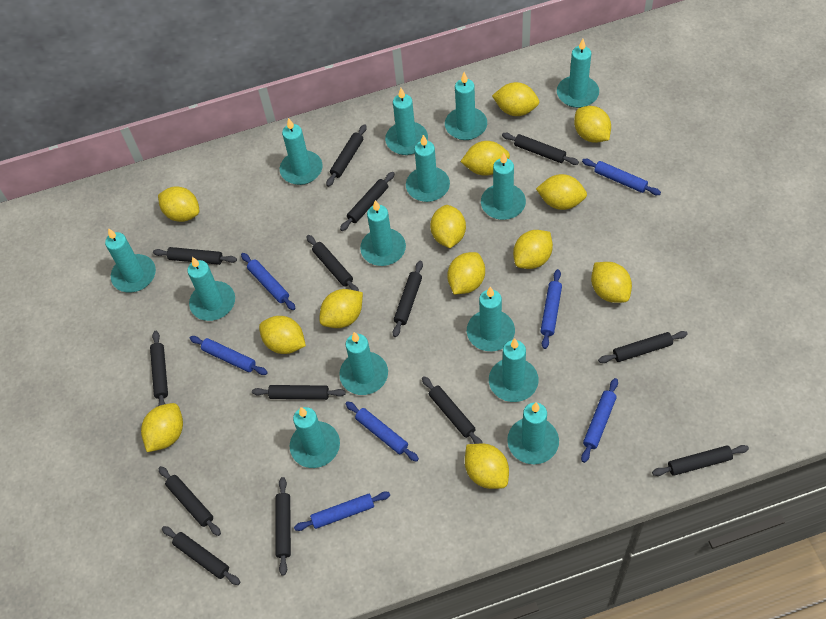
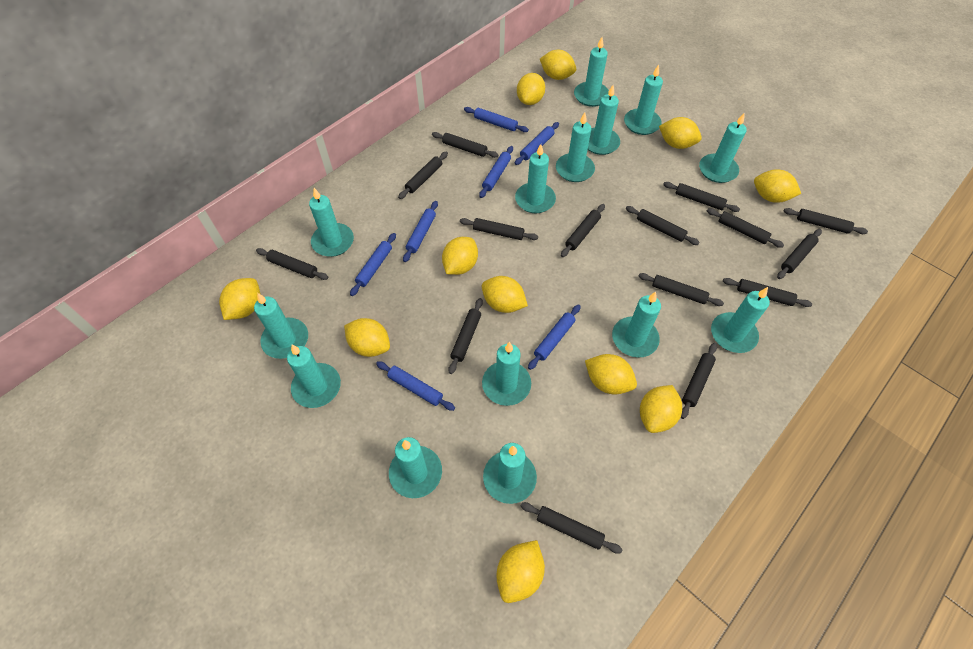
black rolling pin: [150,331,168,406] [153,247,237,265] [158,466,221,536] [162,526,240,585] [252,385,346,400] [275,477,291,576] [306,235,359,291] [326,124,367,187] [340,172,395,231] [393,261,423,337] [422,376,483,444] [502,133,579,165] [598,331,688,363] [652,445,749,476] = 14 -> [256,248,328,280] [398,151,448,199] [432,132,498,158] [448,298,483,374] [460,218,538,240] [521,502,623,553] [561,204,605,257] [626,206,700,245] [638,273,724,306] [663,182,740,212] [681,343,717,419] [707,208,784,248] [723,278,812,307] [777,229,822,279] [784,208,868,234] = 15
yellow lemon: [141,403,183,452] [158,186,199,222] [259,316,306,354] [319,289,363,328] [430,205,466,248] [447,252,485,294] [460,141,510,176] [465,444,509,489] [492,82,539,116] [513,230,553,269] [536,174,587,210] [574,106,611,143] [591,262,632,303] = 13 -> [219,278,260,320] [344,318,390,357] [442,237,478,275] [482,276,528,313] [496,540,545,603] [517,73,545,105] [540,50,576,80] [585,354,637,395] [640,385,682,433] [659,117,702,149] [754,169,801,203] = 11

